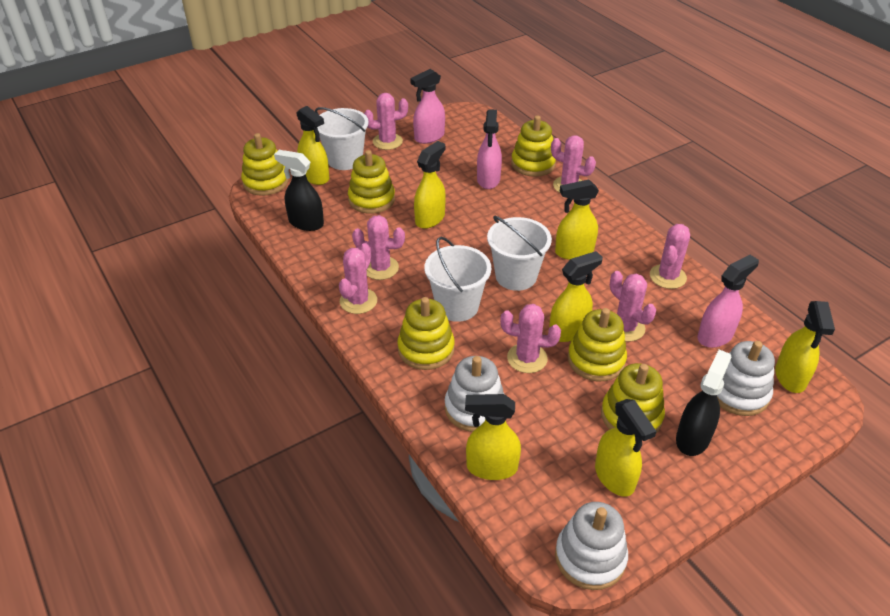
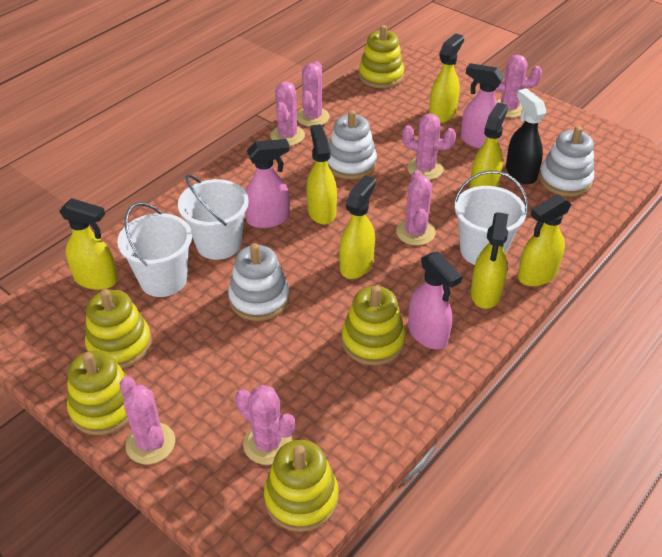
black spray bottle: [274,150,324,231] [676,350,732,456] = 2 -> [506,88,547,184] = 1
yellow stacking toy: [241,133,289,196] [348,150,395,214] [397,297,455,370] [511,115,556,177] [568,308,627,381] [601,363,665,433] = 6 -> [67,350,129,435] [85,289,152,368] [264,440,339,532] [342,285,405,365] [359,25,404,88] = 5

